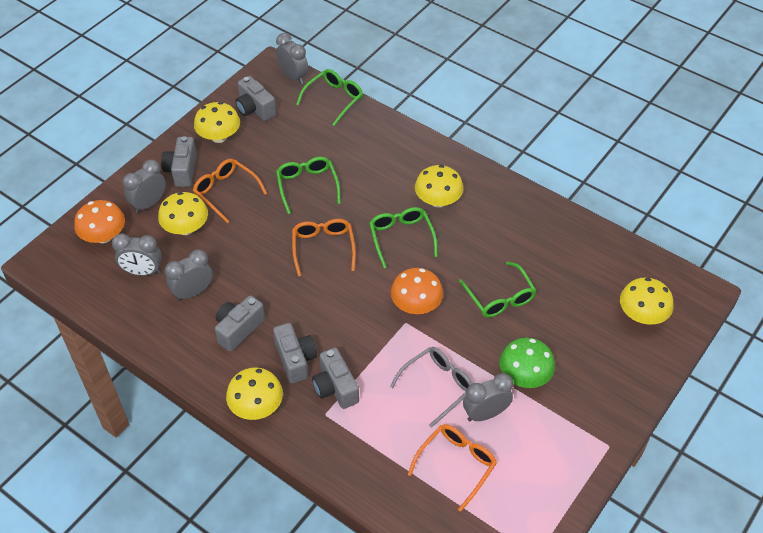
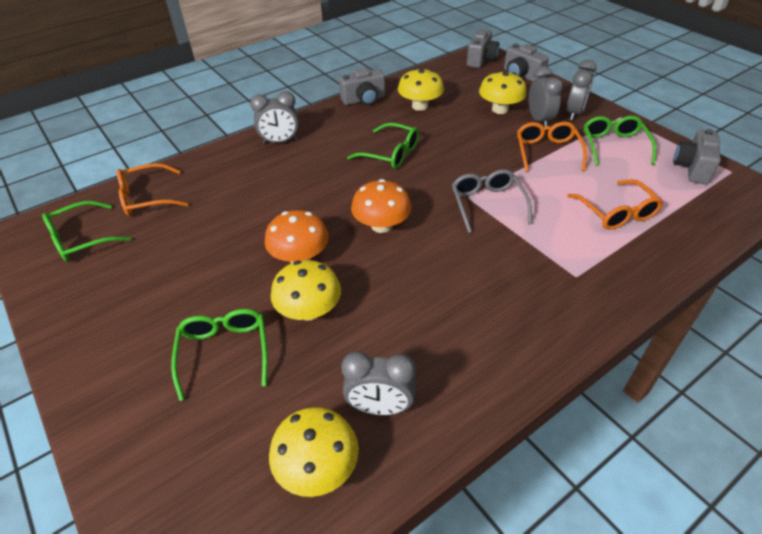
green mushroom: [500,337,555,388] = 1 -> none = 0
grey camera: [161,136,197,187] [215,295,265,352] [235,76,276,121] [273,323,317,384] [312,347,359,409] = 5 -> [339,68,385,106] [467,29,499,68] [504,43,549,82] [673,129,721,184] = 4
grey clock: [112,234,162,276] [123,160,166,213] [165,249,213,301] [276,33,308,84] [463,373,513,421] = 5 -> [250,91,299,144] [341,351,416,415] [529,66,563,127] [566,60,596,121] = 4
yellow mushroom: [158,192,208,235] [194,102,240,143] [226,367,283,420] [415,165,463,208] [620,278,673,325] = 5 -> [269,407,359,497] [271,260,341,320] [398,68,444,111] [479,71,527,114] = 4

